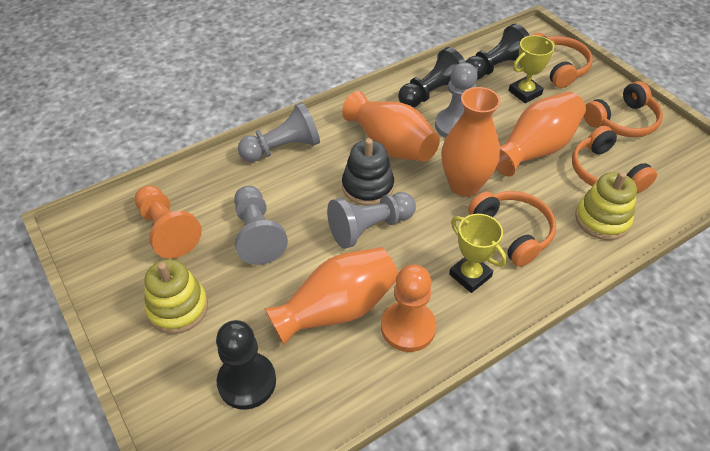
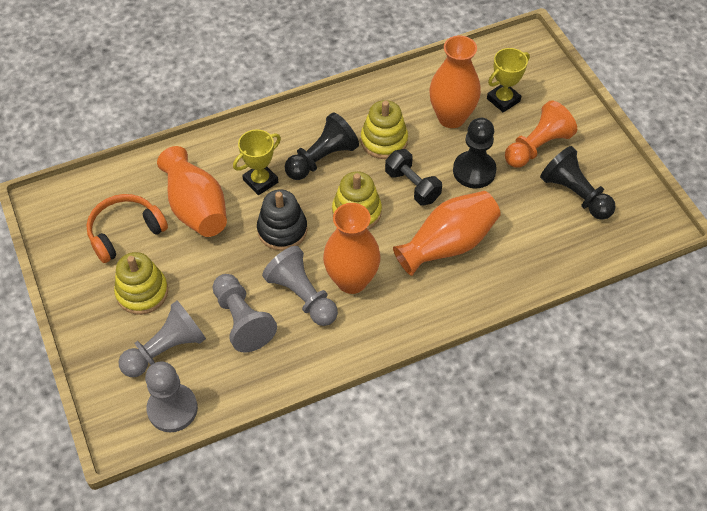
black dumbbell: none = 0 -> [385,149,442,205] = 1
orange headphones: [468,191,556,267] [530,32,593,88] [572,126,657,193] [584,81,663,137] = 4 -> [86,194,168,263] = 1
orange pawn: [135,185,202,259] [381,265,436,352] = 2 -> [505,100,577,168] = 1
yellow stacking toy: [144,259,208,334] [575,171,637,240] = 2 -> [114,252,168,315] [332,172,382,230] [361,100,408,159] = 3

